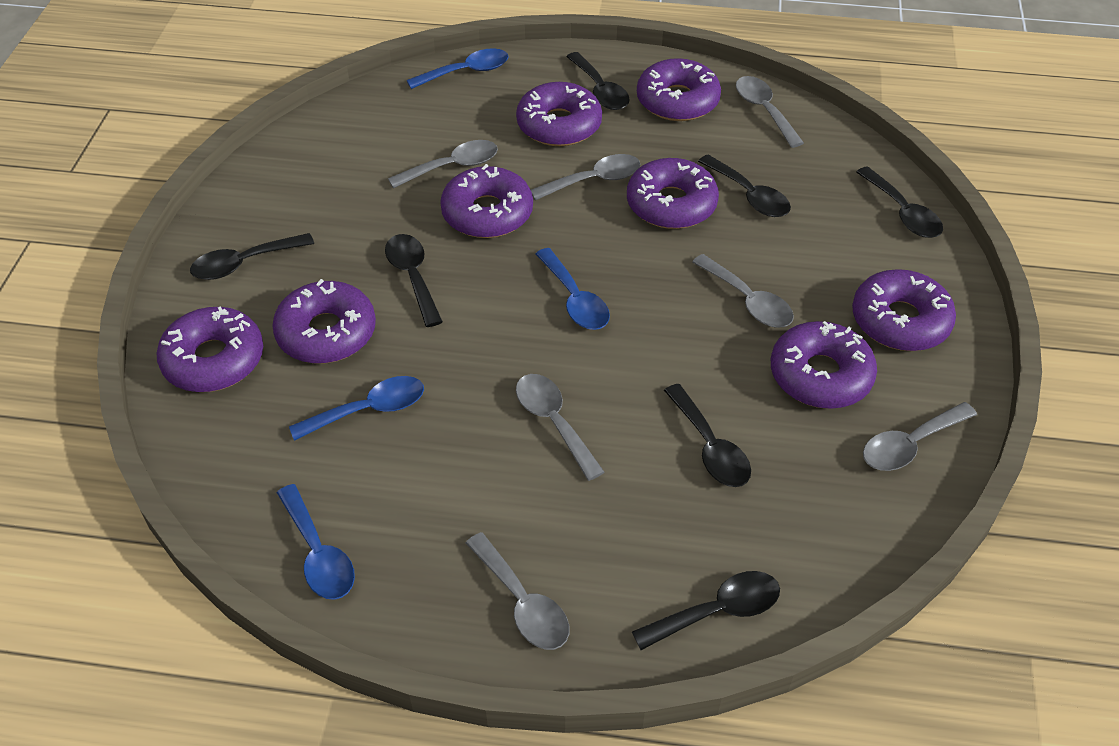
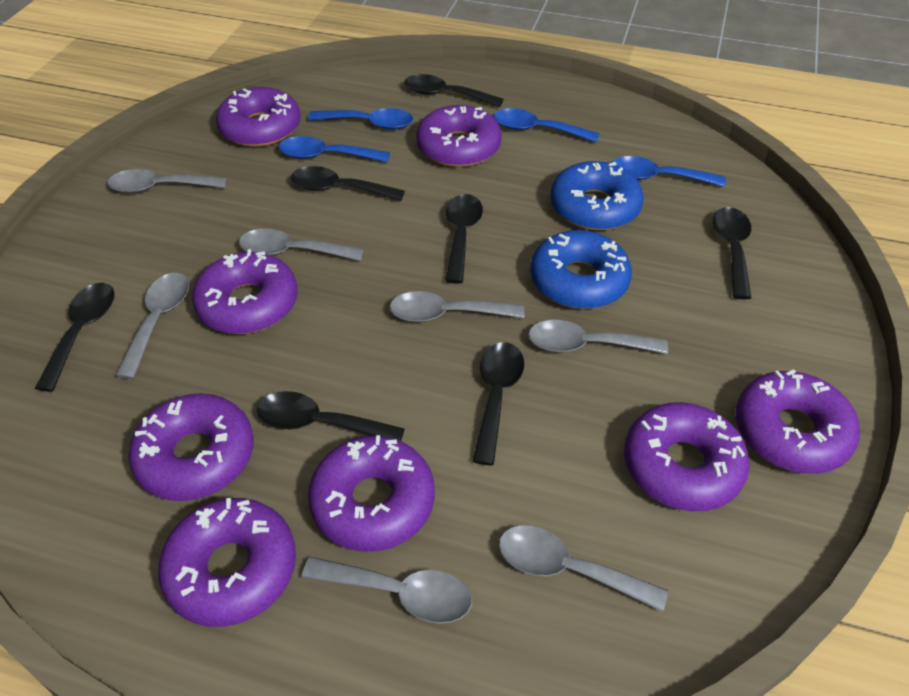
blue donut: none = 0 -> [530,230,632,309] [550,161,644,230] = 2

